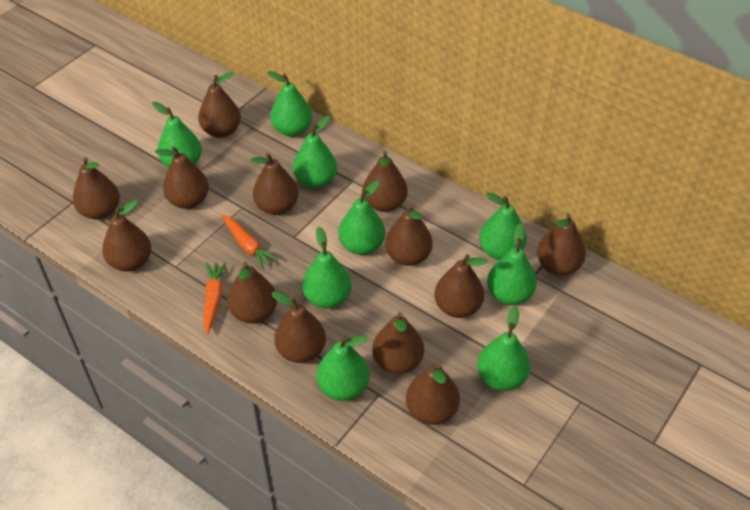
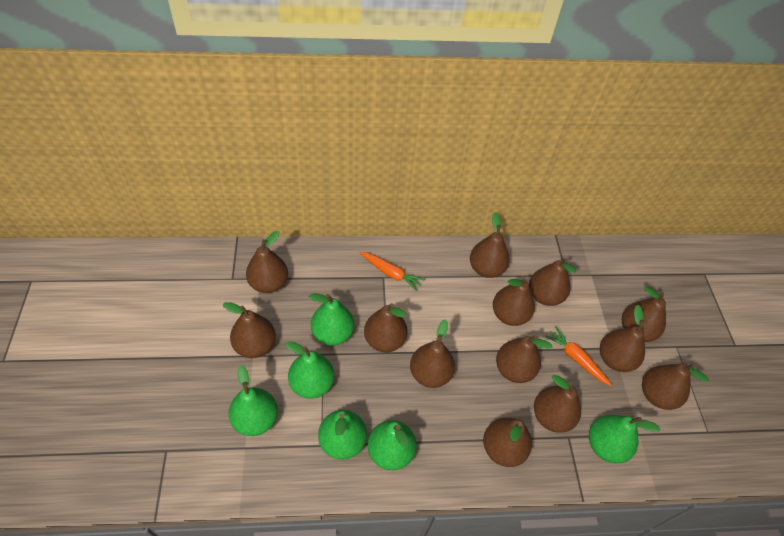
green pear: [152,101,202,168] [267,71,312,137] [293,116,337,188] [302,227,352,308] [317,335,369,401] [338,180,385,255] [477,306,530,391] [479,193,527,260] [487,223,537,305] = 9 -> [229,365,278,436] [285,341,334,399] [309,293,354,346] [318,410,367,459] [368,420,416,470] [589,415,661,463] = 6

